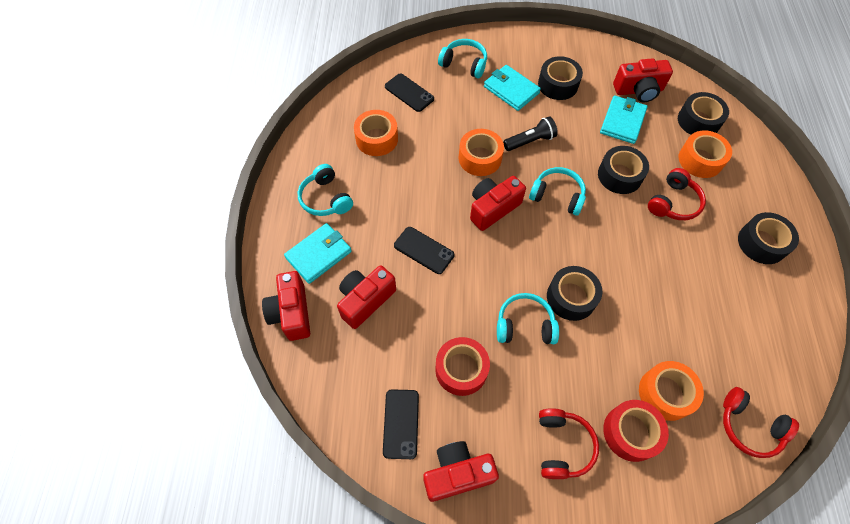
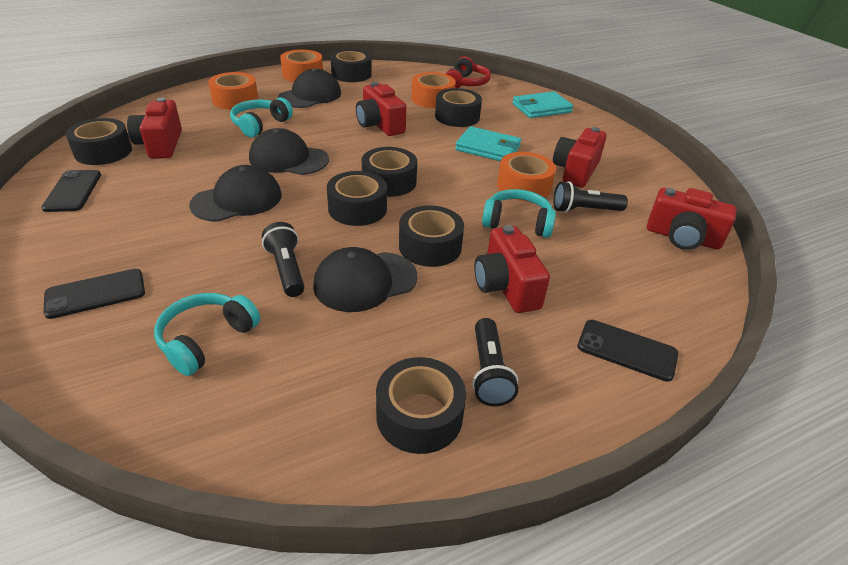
black cap: none = 0 -> [189,165,282,222] [249,128,329,175] [278,68,341,108] [313,247,417,312] = 4
black flashlight: [503,116,558,151] = 1 -> [262,222,305,297] [472,318,518,406] [554,181,628,213] = 3
black tape: [538,56,583,100] [547,266,602,321] [598,146,649,194] [678,92,729,135] [738,212,799,264] = 5 -> [66,118,132,165] [327,171,387,226] [330,49,372,82] [362,147,417,197] [376,357,466,454] [399,206,464,267] [435,88,482,127] = 7
red headphones: [539,408,599,479] [648,168,706,220] [723,387,799,458] = 3 -> [446,56,491,88] = 1
red tape: [435,337,490,396] [603,400,669,462] = 2 -> none = 0
turquoise headphones: [298,164,353,216] [438,39,487,78] [497,293,559,344] [529,167,586,216] = 4 -> [154,293,260,376] [230,97,293,137] [482,189,556,238] = 3
turquoise wallet: [284,223,352,284] [484,65,541,111] [600,96,648,144] = 3 -> [455,126,521,161] [512,91,573,118] = 2

